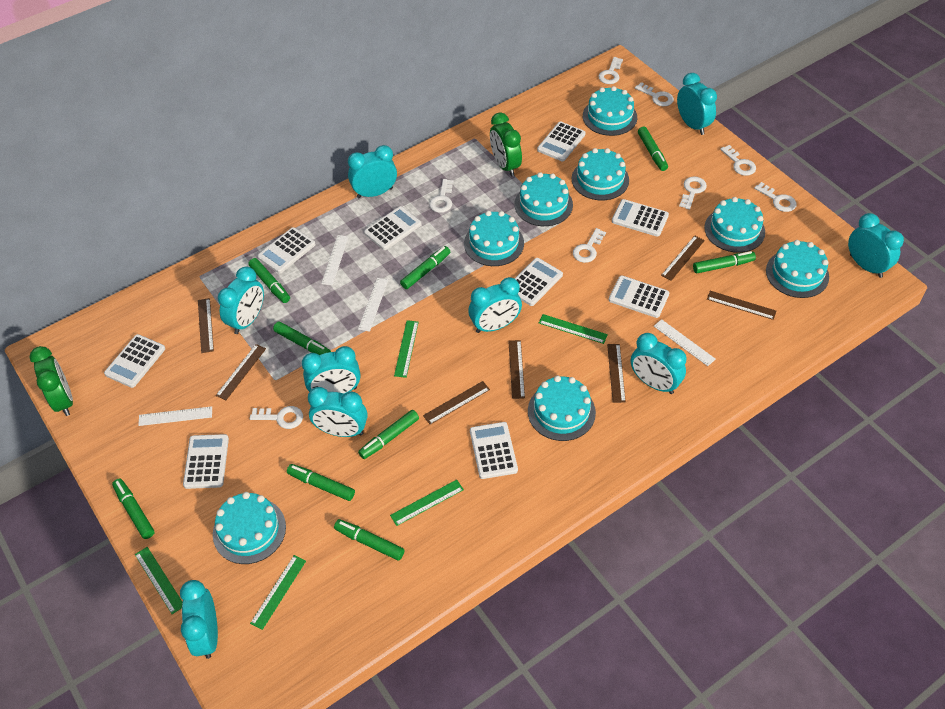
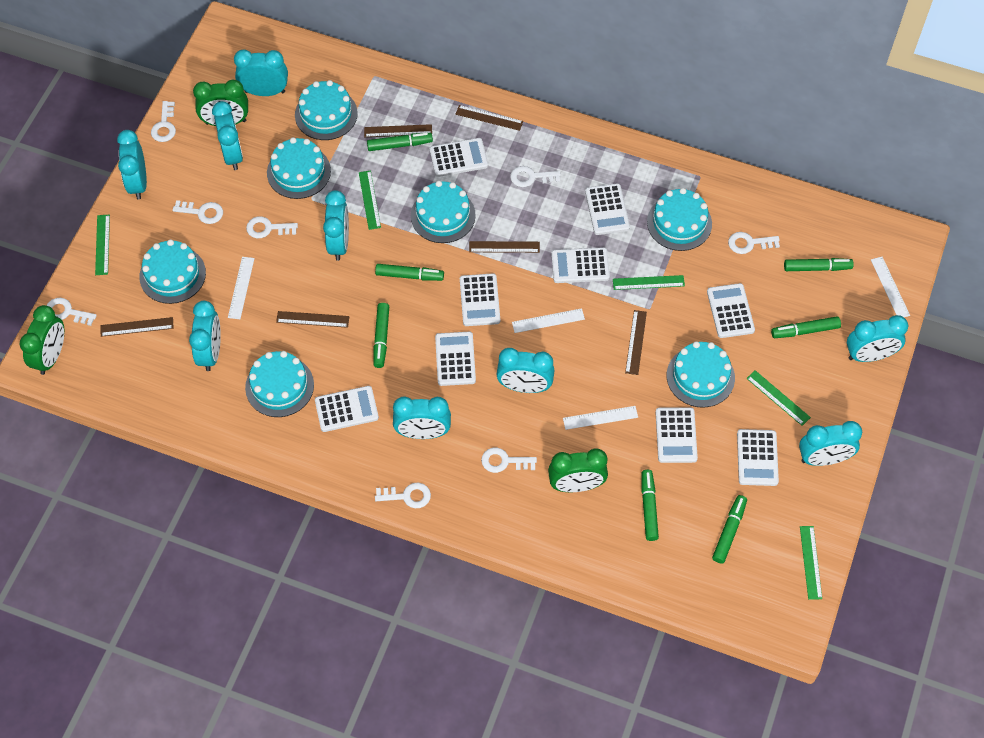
brown ruler: [198,298,214,353] [216,344,266,400] [423,381,490,425] [508,340,525,399] [607,344,626,403] [661,236,705,281] [707,291,776,320] = 7 -> [100,317,173,337] [276,311,349,328] [364,124,432,137] [456,105,523,131] [469,241,540,253] [625,310,647,375] = 6
green clock: [30,346,73,416] [490,112,522,177] = 2 -> [20,305,64,375] [193,80,248,126] [548,448,608,492] = 3
green marker: [112,479,155,539] [248,258,290,303] [273,321,331,355] [287,464,355,501] [334,519,404,561] [358,410,419,459] [400,246,450,289] [638,127,668,171] [693,251,756,274] = 9 -> [367,133,433,151] [373,303,389,368] [375,264,444,281] [641,470,659,541] [712,495,747,564] [771,317,841,338] [784,258,854,271] = 7
turquoise cake: [213,492,286,564] [464,211,524,266] [514,172,573,226] [528,376,596,441] [572,148,629,200] [583,86,637,136] [704,197,765,253] [766,240,829,298] = 8 -> [139,239,206,304] [245,351,314,417] [267,137,331,199] [295,80,358,140] [411,181,476,243] [647,188,712,251] [667,341,735,408] = 7

